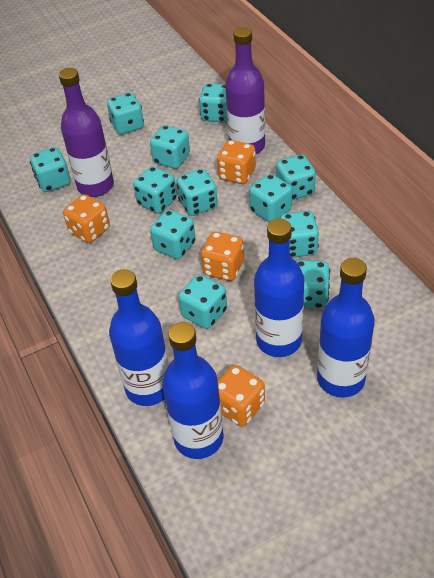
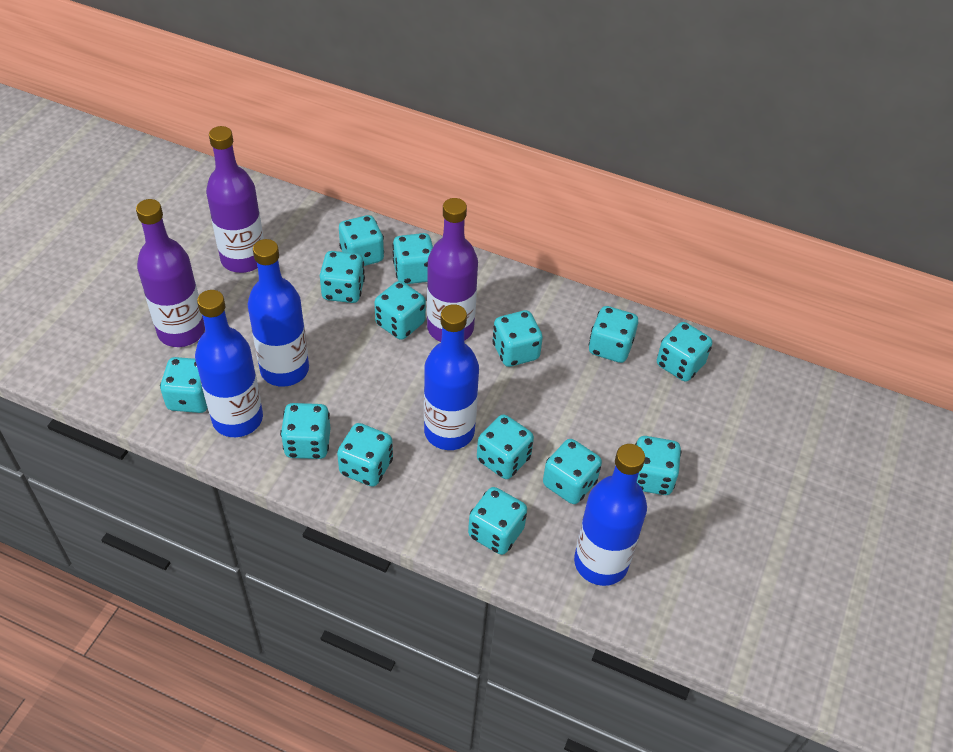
orange dice: [63,194,110,243] [201,231,244,281] [217,140,256,184] [218,365,265,426] = 4 -> none = 0
purple bottle: [59,68,114,197] [225,27,265,155] = 2 -> [136,199,205,347] [206,126,264,273] [427,198,478,342] = 3
turquoise dice: [30,147,71,192] [107,93,144,134] [133,166,177,213] [150,125,190,169] [150,210,196,259] [176,169,218,216] [178,274,227,329] [199,83,227,122] [249,174,292,222] [276,155,316,200] [280,211,319,258] [296,260,330,308] = 12 -> [160,357,207,413] [280,403,331,459] [320,251,365,303] [337,423,393,486] [339,215,384,266] [374,281,426,340] [392,233,433,284] [468,487,527,555] [477,415,534,479] [492,310,543,367] [543,439,602,504] [589,306,638,363] [635,436,681,495] [657,322,712,382] = 14

